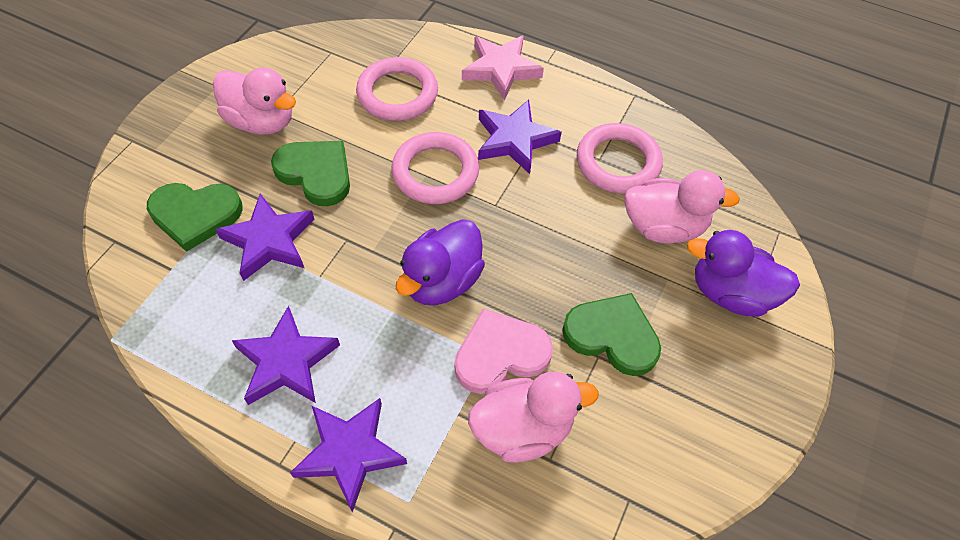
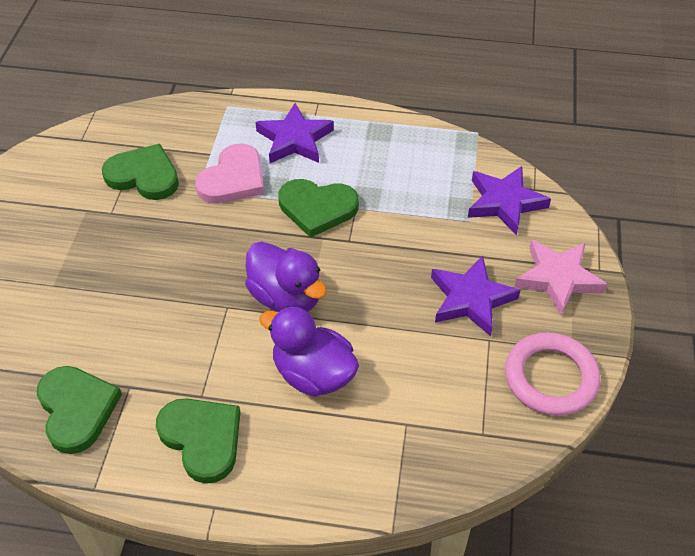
green heart: [147,183,242,252] [271,141,350,206] [562,293,661,376] = 3 -> [37,366,122,454] [102,144,179,200] [156,398,241,484] [278,179,359,238] = 4
pink duck: [213,68,296,135] [468,372,599,463] [624,170,740,244] = 3 -> none = 0
pink ring: [356,57,438,121] [392,132,479,204] [577,123,663,194] = 3 -> [505,332,601,416] = 1
purple star: [215,193,314,281] [231,306,340,405] [290,398,407,512] [478,99,562,174] = 4 -> [255,103,334,163] [431,255,520,336] [468,166,551,235] = 3

